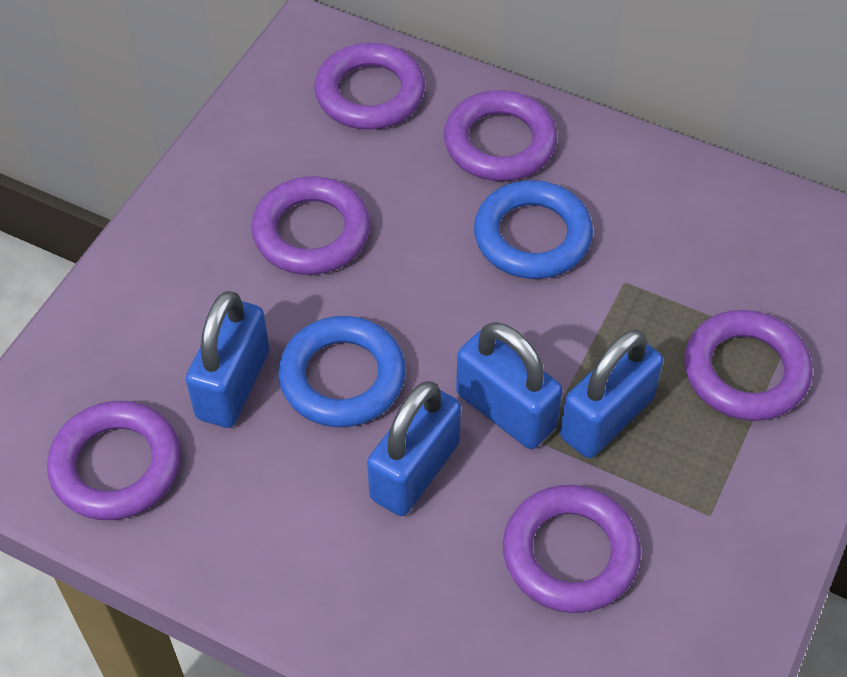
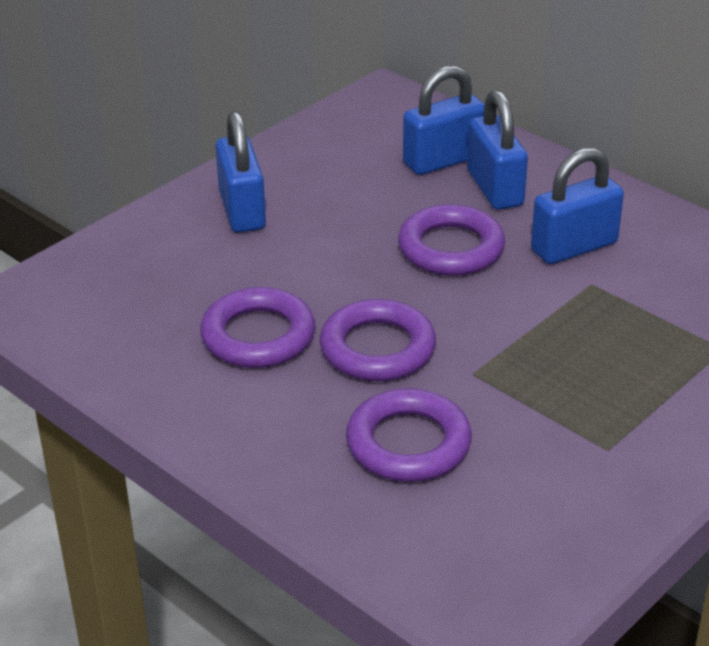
blue ring: [278,316,406,427] [474,180,593,279] = 2 -> none = 0
purple ring: [47,401,181,520] [251,176,370,275] [314,43,425,130] [444,90,557,181] [503,485,641,613] [684,310,812,421] = 6 -> [200,287,315,368] [320,299,436,381] [346,388,472,482] [398,204,505,276] = 4

